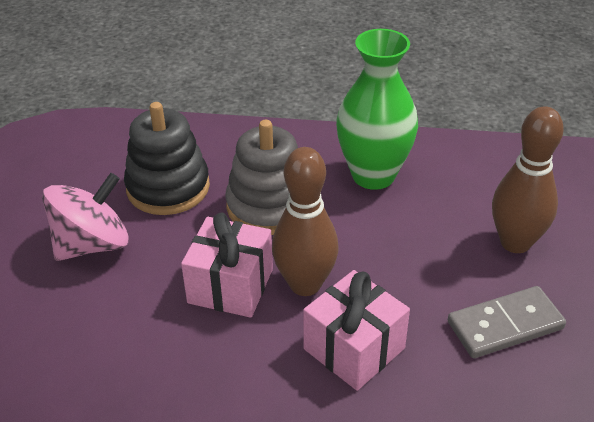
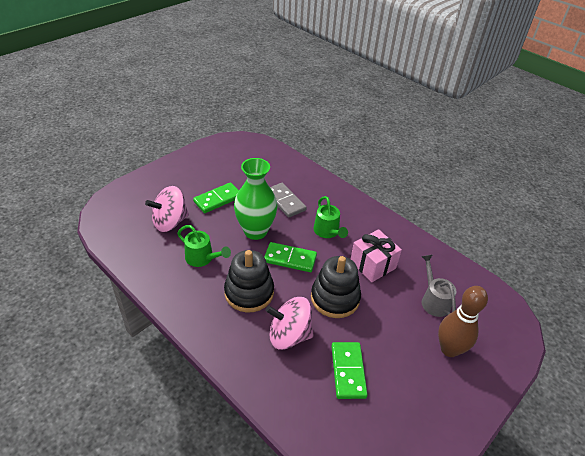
black stacking toy: [124,102,210,215] = 1 -> [224,250,274,313] [311,256,361,318] = 2
brown bowling pin: [272,147,338,296] [492,106,564,253] = 2 -> [438,286,488,357] = 1
green domino: none = 0 -> [193,182,239,213] [264,242,317,272] [331,342,368,399] = 3
green watering can: none = 0 -> [177,225,231,267] [314,196,348,238] = 2
grey stacking toy: [225,120,298,235] = 1 -> none = 0
grey watering can: none = 0 -> [421,255,456,317] = 1
pink gift: [181,212,273,318] [303,270,410,391] = 2 -> [351,229,402,282] = 1
pink spinning top: [42,173,129,261] = 1 -> [145,186,189,232] [265,297,314,350] = 2

